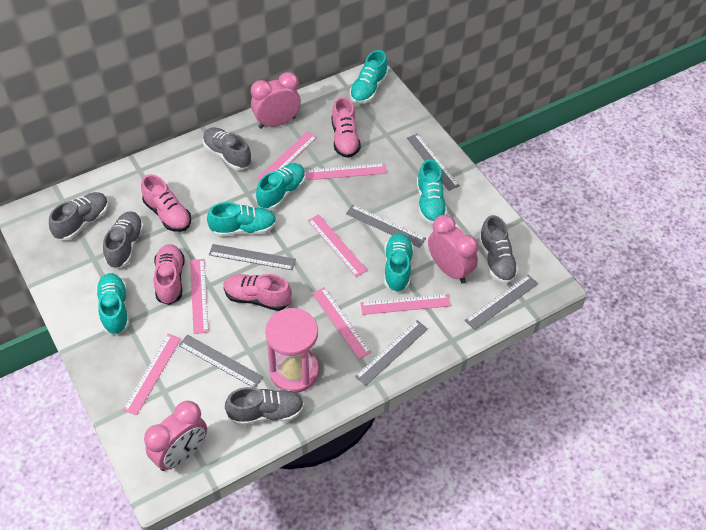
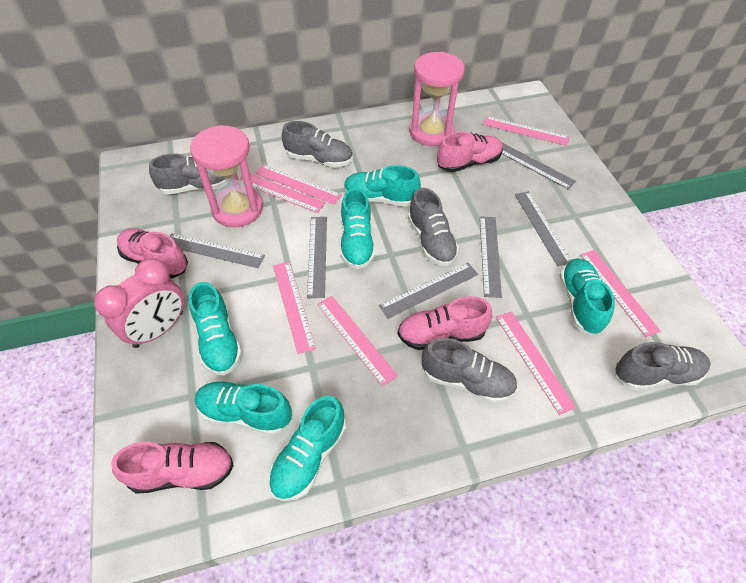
pink clock: [144,401,207,471] [251,72,301,129] [428,215,478,284] = 3 -> [94,258,184,348] = 1
pink hourglass: [265,308,319,393] = 1 -> [190,125,263,227] [409,52,465,146] = 2

